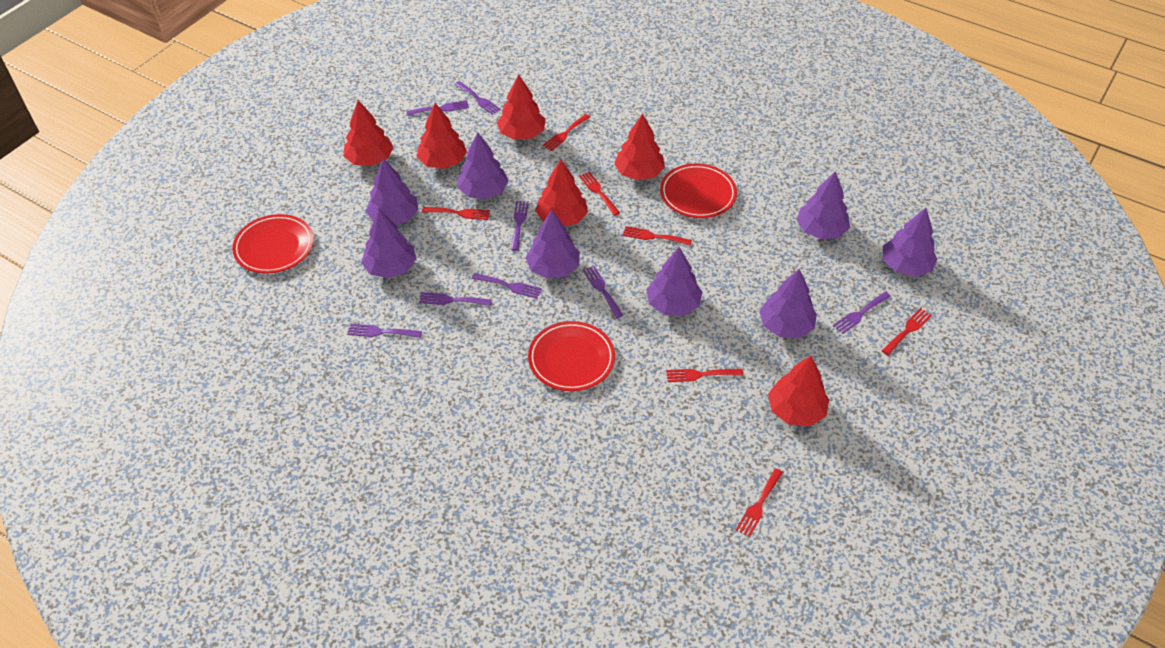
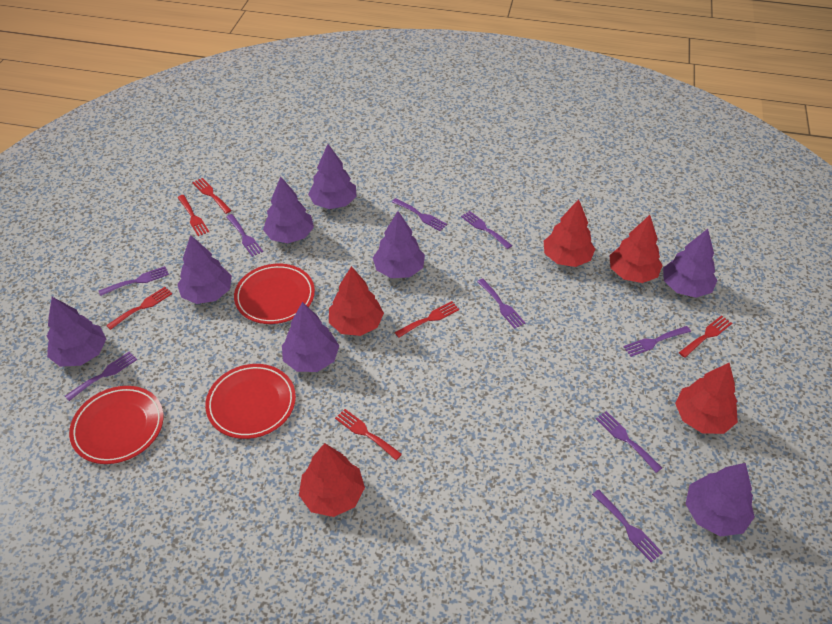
purple fork: [347,324,422,338] [406,100,469,116] [419,292,492,306] [454,81,501,115] [472,273,542,299] [511,201,529,251] [583,266,623,318] [833,292,891,334] = 8 -> [65,351,137,401] [99,266,169,296] [226,214,263,257] [392,198,447,231] [461,211,512,249] [477,279,525,329] [592,489,663,562] [596,411,662,473] [623,326,691,357] = 9
red fork: [422,207,490,220] [542,114,590,151] [579,172,620,216] [623,226,692,246] [666,369,743,382] [736,468,783,537] [882,308,932,355] = 7 -> [106,287,172,330] [177,195,209,236] [192,178,232,214] [335,409,402,460] [395,301,459,338] [679,315,732,358] = 6
red tree: [344,100,394,166] [417,103,467,169] [497,74,546,140] [535,159,588,226] [614,113,665,180] [768,355,829,426] = 6 -> [299,443,365,517] [329,266,384,336] [544,199,595,267] [609,215,663,283] [675,363,738,434] = 5

